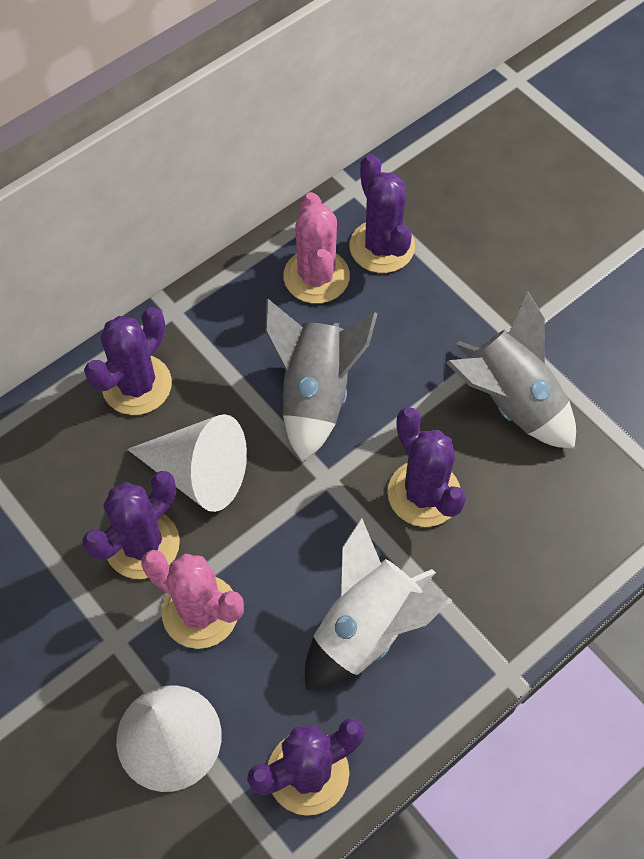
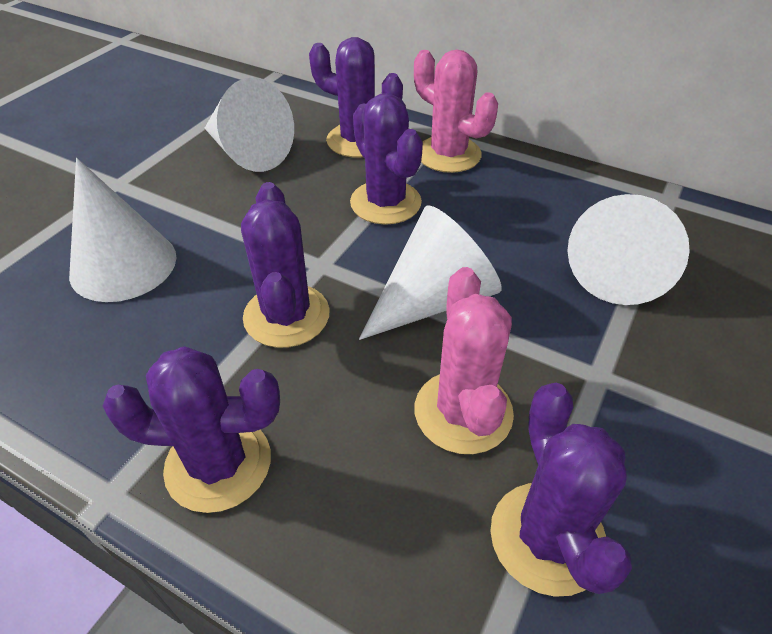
grey rocket: [265,299,378,462] [446,291,576,449] = 2 -> none = 0
white cone: [116,685,222,792] [127,414,247,512] = 2 -> [69,158,176,302] [205,77,294,172] [359,206,502,340] [568,194,690,305] = 4
white rocket: [305,517,452,690] = 1 -> none = 0

